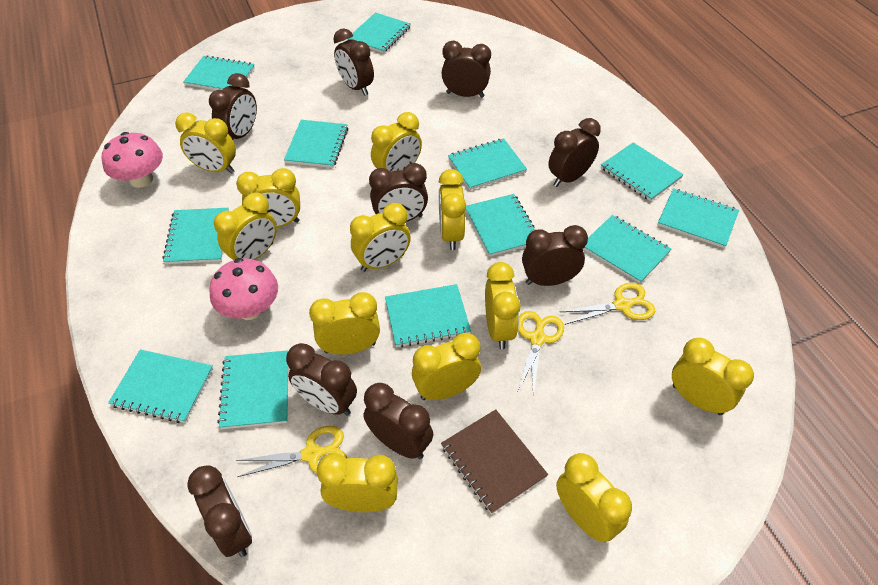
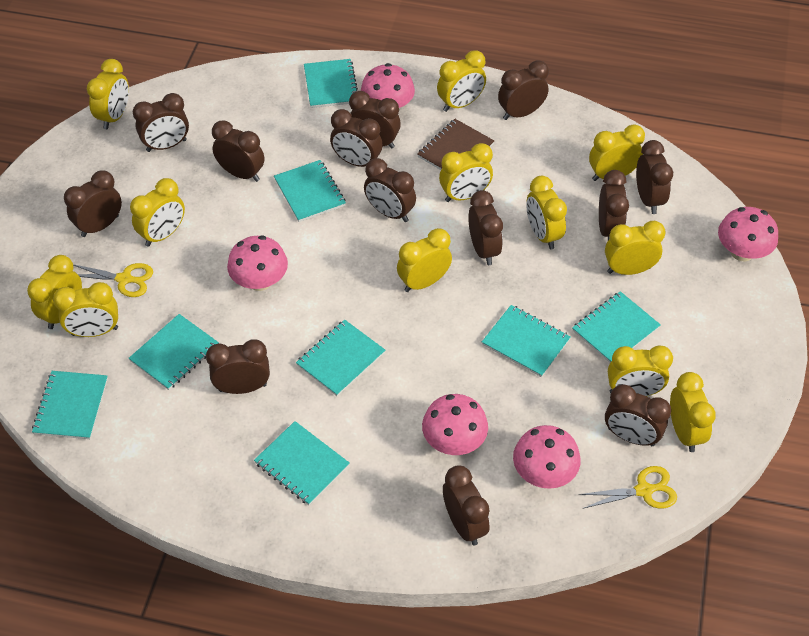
brown clock: [187,465,252,557] [209,73,257,140] [286,343,357,416] [333,29,374,96] [364,383,433,459] [369,163,428,222] [442,41,491,98] [522,225,588,286] [549,118,601,187] = 9 -> [64,171,122,237] [133,93,189,152] [206,340,270,394] [212,120,264,182] [330,109,382,167] [349,91,401,148] [364,158,416,222] [443,466,490,546] [468,190,503,265] [498,60,549,120] [599,170,629,240] [605,384,671,446] [636,140,673,214] = 13
pink mushroom: [102,132,163,188] [209,258,278,320] = 2 -> [227,235,288,291] [361,63,415,108] [422,394,488,455] [513,425,581,489] [718,207,778,261] = 5
turquoise notebook: [108,349,213,423] [163,208,229,264] [183,55,255,90] [217,350,288,429] [284,120,348,168] [348,13,411,53] [385,284,471,347] [448,138,527,190] [466,194,535,257] [583,215,671,284] [601,142,684,201] [658,188,739,248] = 12 -> [32,371,108,439] [129,314,219,390] [254,421,349,505] [274,160,346,222] [296,320,385,396] [304,59,358,108] [482,305,571,377] [572,291,661,363] = 8
yellow scissors: [235,426,347,477] [518,311,564,395] [560,283,655,325] = 3 -> [73,263,153,297] [579,466,677,508] = 2

